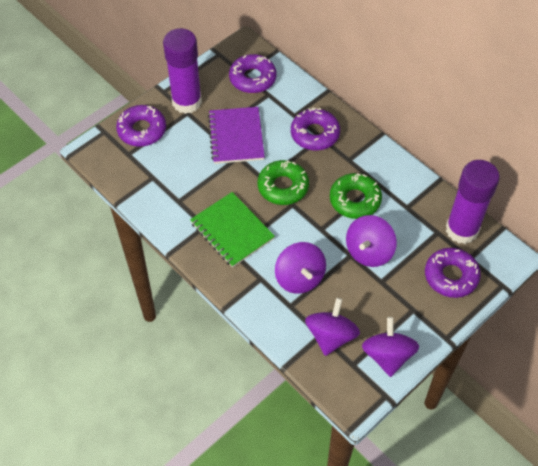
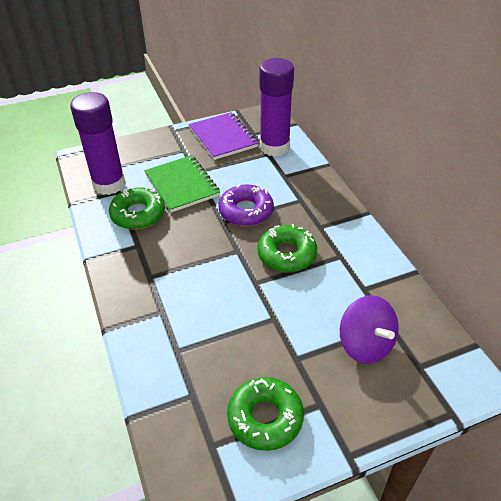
green donut: [258,160,309,205] [330,173,382,219] = 2 -> [109,187,165,230] [227,377,304,451] [257,224,317,272] = 3
purple donut: [116,105,166,147] [229,54,277,93] [291,108,340,151] [425,248,481,298] = 4 -> [218,185,274,226] = 1
purple spinning top: [275,242,326,294] [305,298,360,356] [346,215,397,267] [362,317,419,377] = 4 -> [340,295,399,364] = 1

